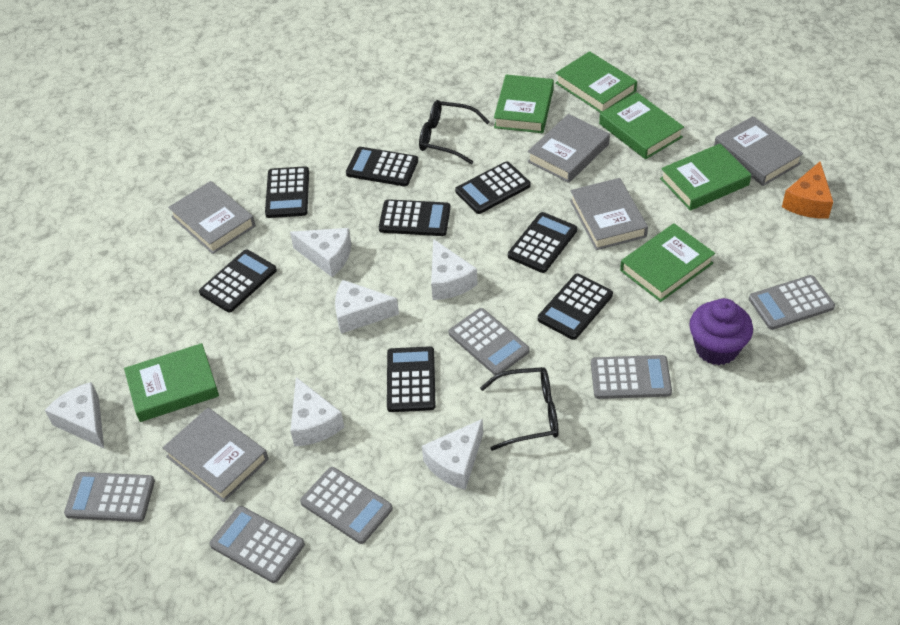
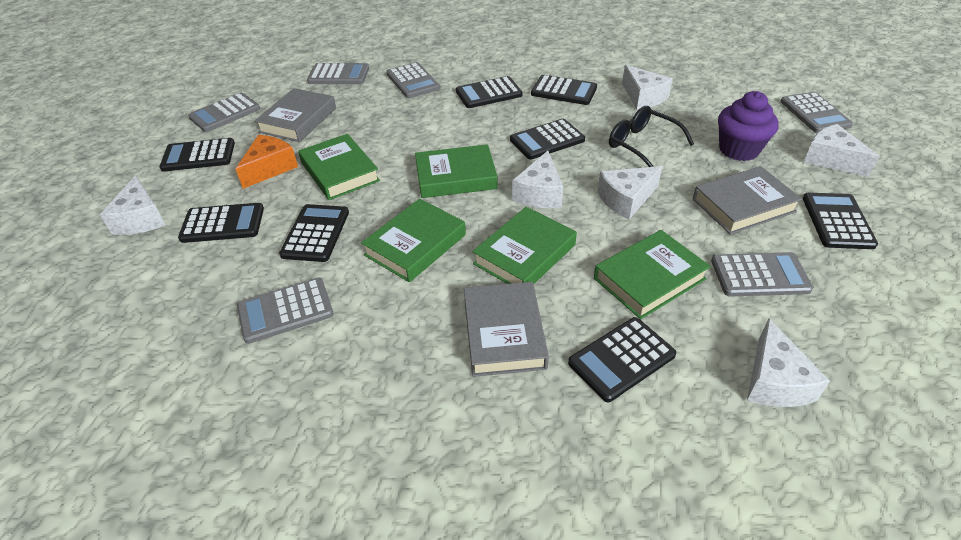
black glasses: [419,100,490,164] [480,367,559,451] = 2 -> [609,106,694,167] = 1
green book: [124,343,219,422] [494,75,554,133] [555,51,637,113] [599,92,684,159] [620,223,715,302] [660,144,751,211] = 6 -> [298,134,380,200] [361,199,466,282] [415,144,498,198] [472,207,577,285] [594,230,711,319] = 5
grey book: [163,408,269,502] [168,181,255,254] [527,114,610,183] [570,178,648,250] [714,116,803,186] = 5 -> [255,88,336,142] [464,282,549,377] [693,166,802,235] = 3

